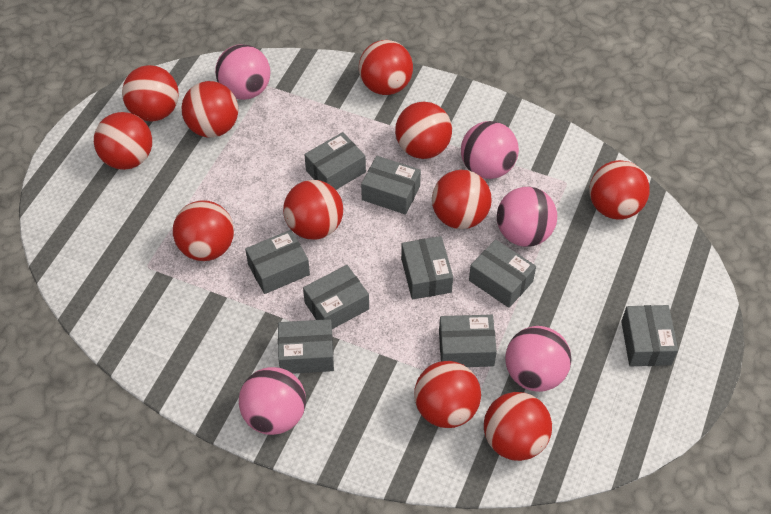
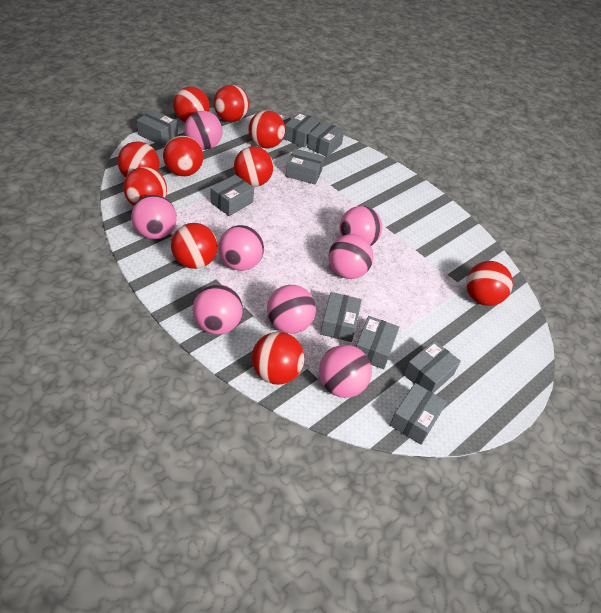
pink ball: [215,44,270,100] [239,367,306,435] [461,121,519,179] [497,187,557,247] [505,326,572,392] = 5 -> [131,195,177,239] [184,111,223,150] [192,285,243,335] [218,225,264,271] [267,285,316,334] [319,345,372,398] [329,234,373,279] [340,206,382,246] = 8
red ball: [94,112,152,170] [122,65,179,121] [173,200,234,261] [182,81,238,138] [283,180,343,240] [359,40,413,95] [395,102,452,159] [414,361,481,428] [432,170,491,229] [484,392,552,461] [589,160,650,220] = 11 -> [118,141,159,178] [123,167,167,206] [163,136,203,176] [171,223,217,269] [173,87,210,123] [214,85,249,122] [234,146,273,187] [248,110,285,149] [252,332,304,385] [466,261,513,306] = 10

